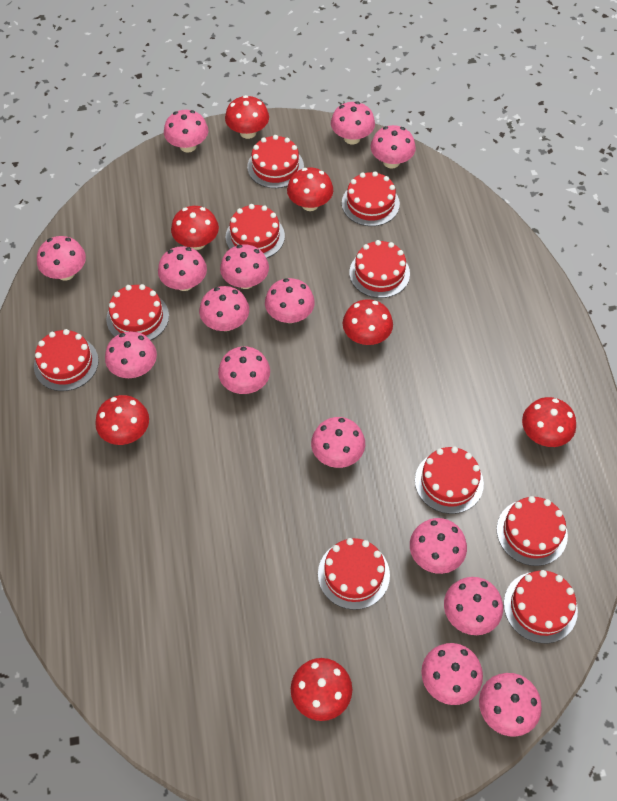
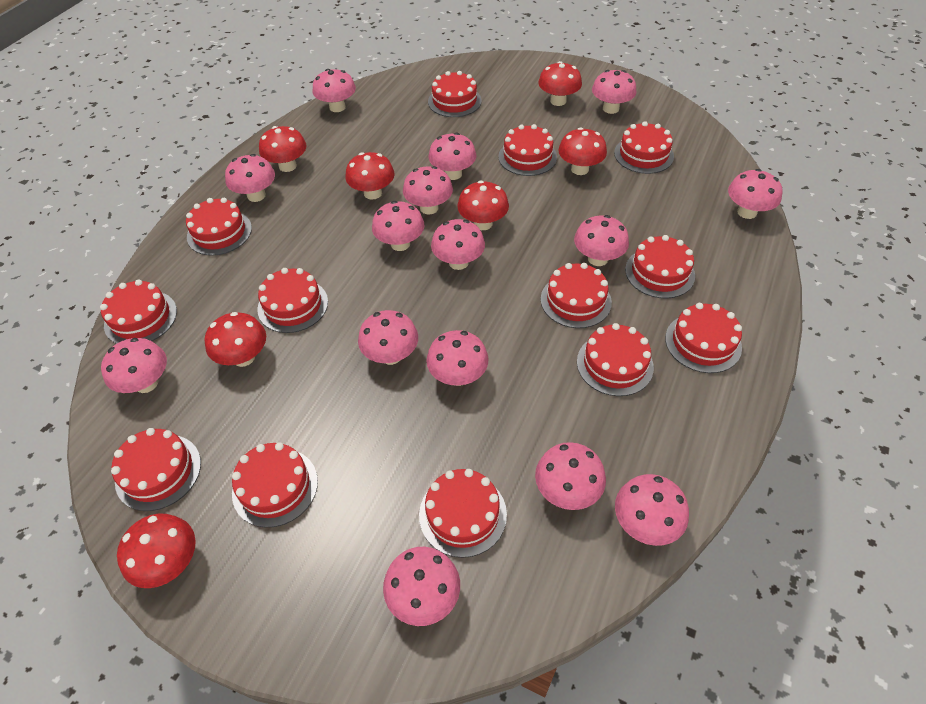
red cake: [34,329,99,391] [106,284,169,341] [226,204,285,258] [247,135,304,188] [318,538,390,610] [342,171,400,226] [349,240,410,298] [415,447,484,514] [497,496,568,566] [504,570,578,643] = 10 -> [100,279,177,344] [111,428,201,511] [186,198,252,256] [232,442,318,528] [257,268,328,333] [419,469,507,558] [428,71,482,117] [498,124,557,176] [541,263,612,328] [577,323,654,396] [614,121,674,174] [625,235,695,299] [665,303,742,373] = 13

